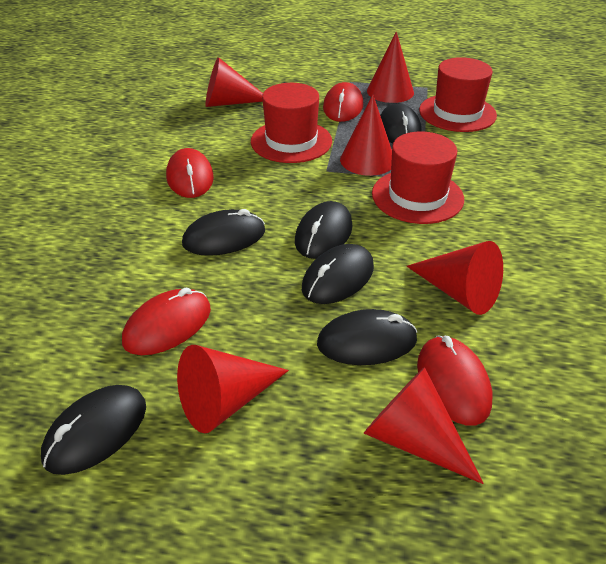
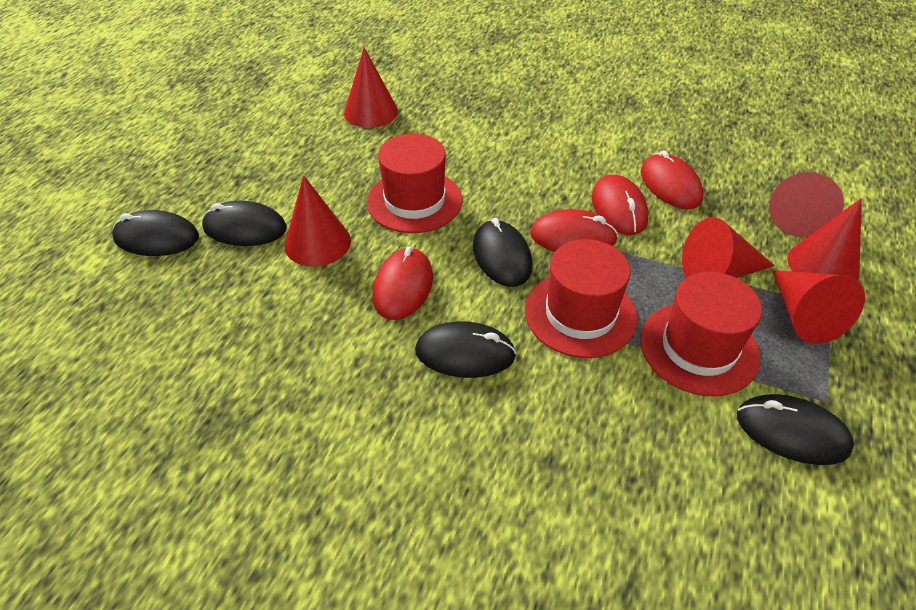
black mouse: [41,385,146,475] [182,209,265,256] [295,201,353,259] [302,244,374,304] [317,309,417,365] [380,103,422,143] = 6 -> [112,210,199,256] [202,200,287,246] [415,321,516,378] [473,218,533,287] [737,394,854,465] = 5

